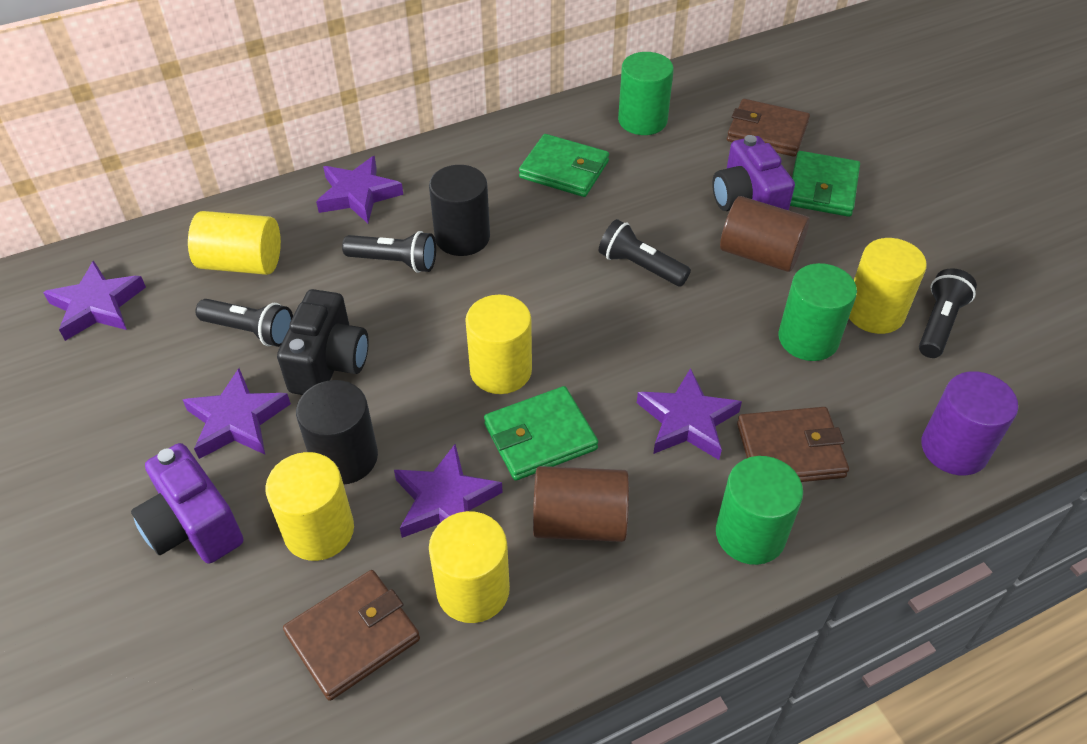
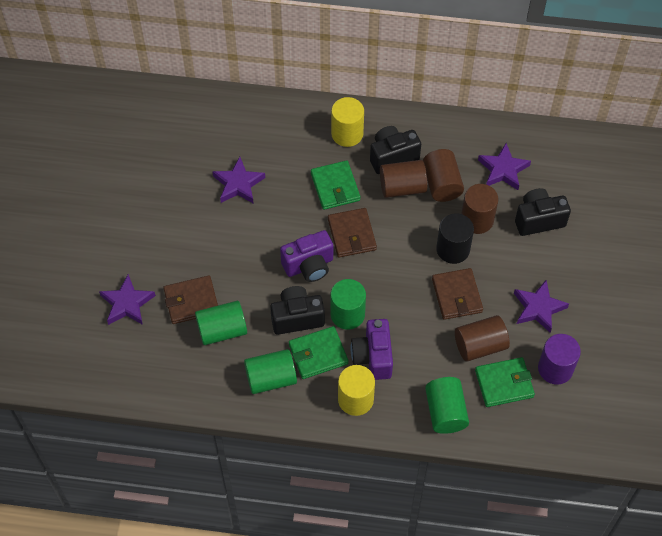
black camera: [277,289,369,395] = 1 -> [270,286,325,335] [370,126,421,174] [515,188,571,236] = 3
black cylinder: [296,380,378,484] [429,165,490,256] = 2 -> [436,213,474,264] = 1
black flashlight: [196,299,293,347] [342,231,436,273] [599,219,691,286] [919,268,977,358] = 4 -> none = 0
brown cylinder: [533,466,629,542] [720,196,810,272] = 2 -> [380,160,427,198] [423,149,464,202] [455,315,510,361] [461,184,498,234] = 4
green cylinder: [618,52,674,135] [716,456,803,565] [778,263,857,361] = 3 -> [195,301,247,345] [244,349,297,394] [330,279,366,330] [425,377,469,434] = 4
purple star: [43,261,146,341] [183,368,291,459] [316,156,403,223] [394,444,503,538] [637,368,742,460] = 5 -> [99,274,156,325] [212,157,265,204] [478,143,531,190] [514,280,569,333] = 4
yellow cylinder: [188,211,281,275] [265,452,354,561] [429,511,510,623] [465,295,532,394] [849,238,927,334] = 5 -> [331,97,364,147] [338,365,375,416] = 2

